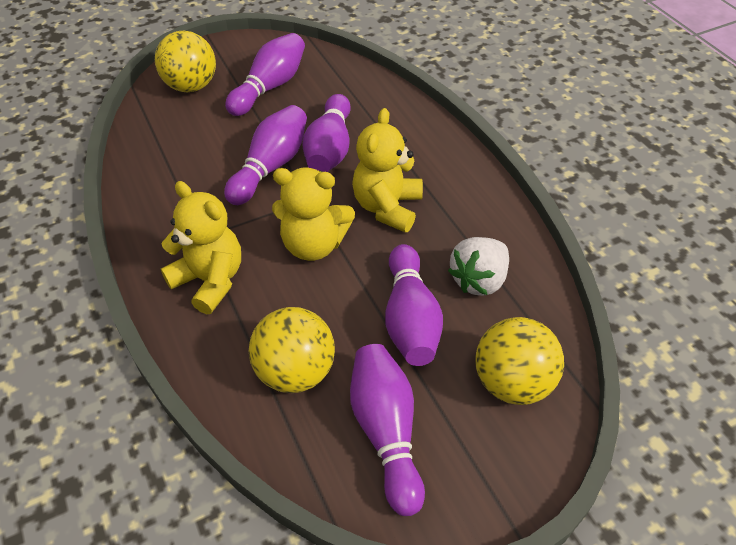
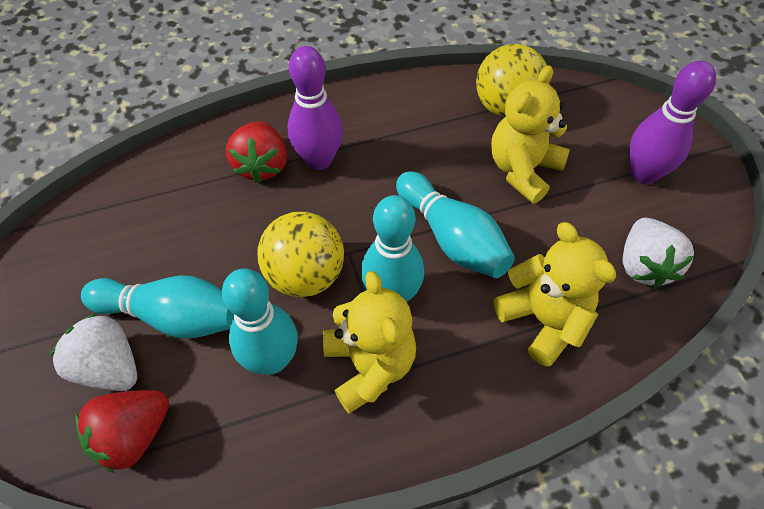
purple bowling pin: [224,105,307,205] [225,33,305,116] [303,94,351,172] [350,344,425,516] [385,244,443,366] = 5 -> [287,46,343,170] [629,61,716,184] = 2
red strawberry: none = 0 -> [75,390,169,473] [226,121,287,183] = 2
turquoise bowling pin: none = 0 -> [81,275,234,339] [222,269,298,375] [361,195,424,302] [396,171,515,278] = 4
white strawberry: [448,237,509,296] = 1 -> [50,313,137,391] [623,218,694,288] = 2
yellow ball: [155,31,216,92] [249,307,335,393] [475,317,564,405] = 3 -> [257,212,344,297] [476,44,550,118] = 2

